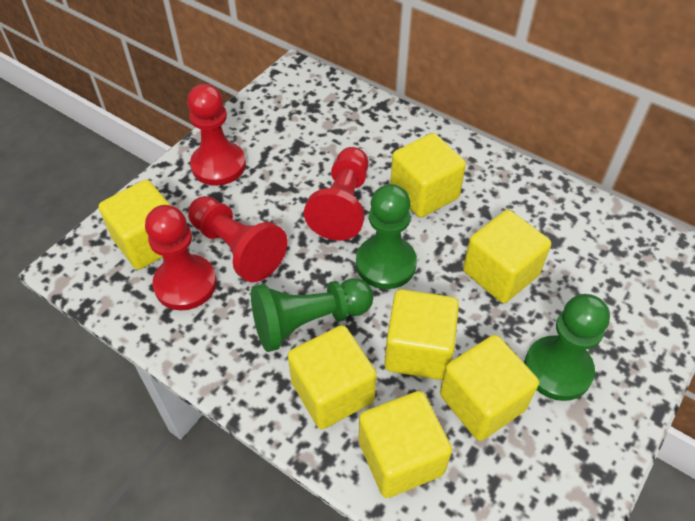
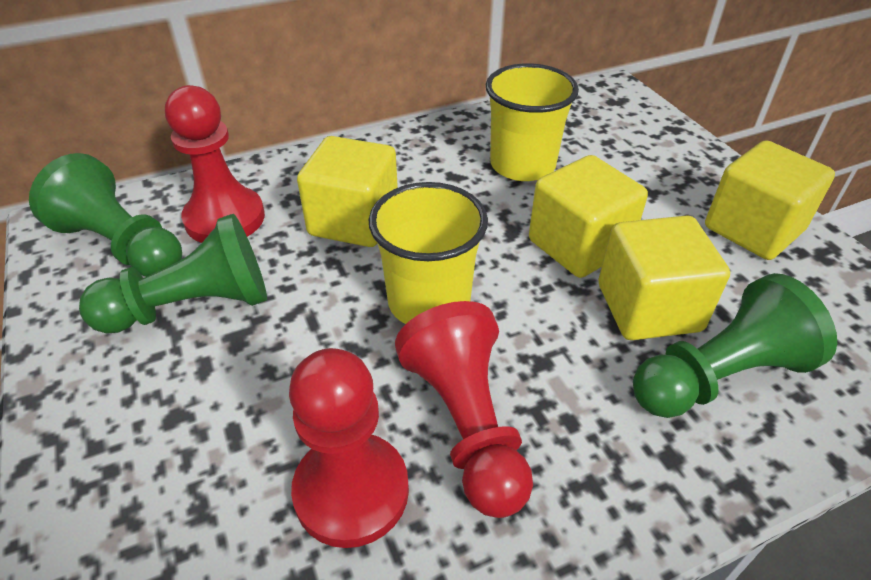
red pawn: [145,205,217,310] [187,84,246,186] [188,196,287,282] [304,147,369,240] = 4 -> [165,85,265,243] [289,348,409,548] [395,301,533,518] = 3
yellow cube: [99,180,171,270] [288,325,377,429] [359,391,452,498] [384,289,459,380] [390,133,466,218] [440,335,539,441] [463,210,551,303] = 7 -> [297,136,398,247] [529,155,648,278] [598,216,730,340] [705,140,835,260] = 4
yellow cup: none = 0 -> [369,182,488,324] [486,63,579,181] = 2

